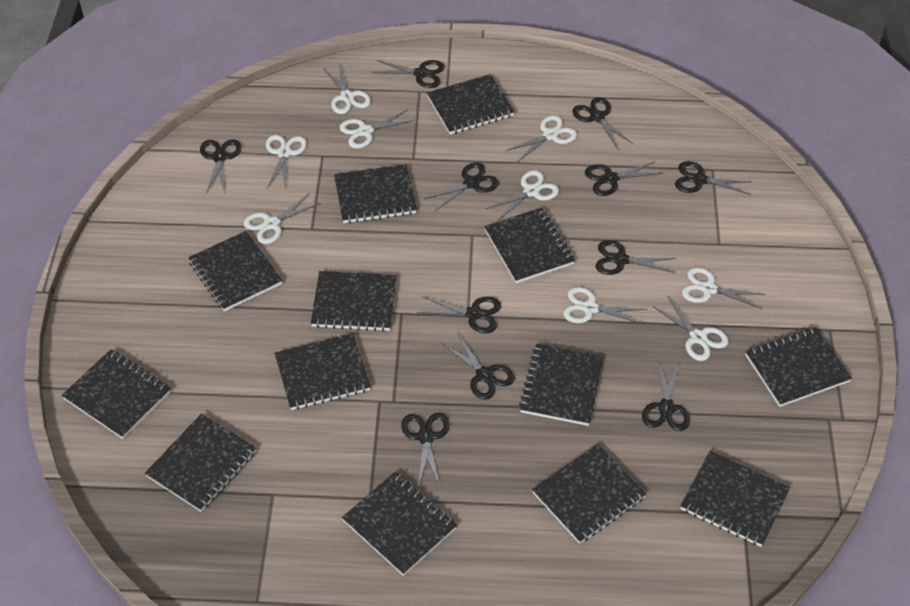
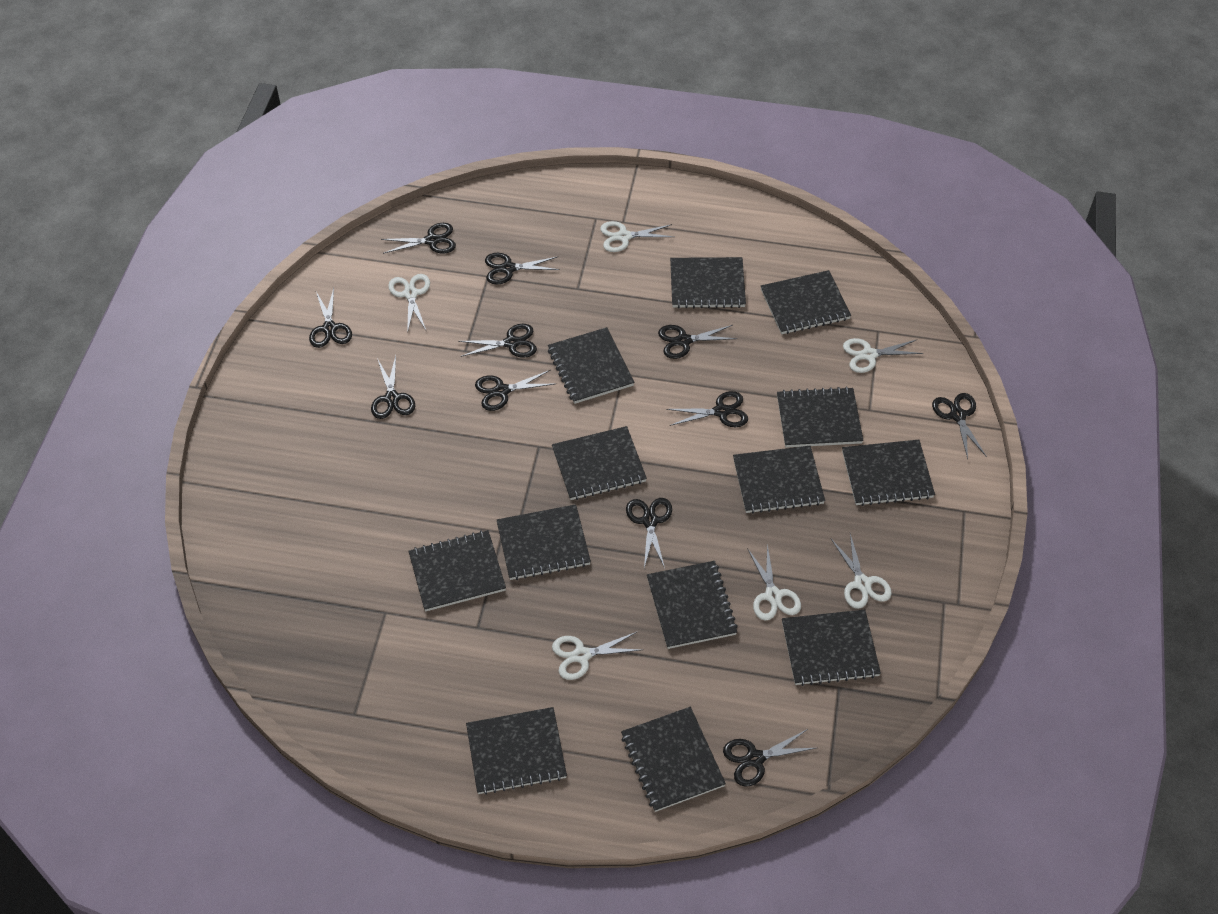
white scissors: [244,193,320,244] [266,135,307,191] [323,63,371,114] [340,110,415,148] [486,170,559,221] [506,115,577,162] [563,287,647,324] [653,297,729,361] [682,267,765,309] = 9 -> [388,274,430,334] [552,632,641,680] [600,221,673,252] [747,544,801,621] [830,534,892,609] [843,338,923,373] = 6

